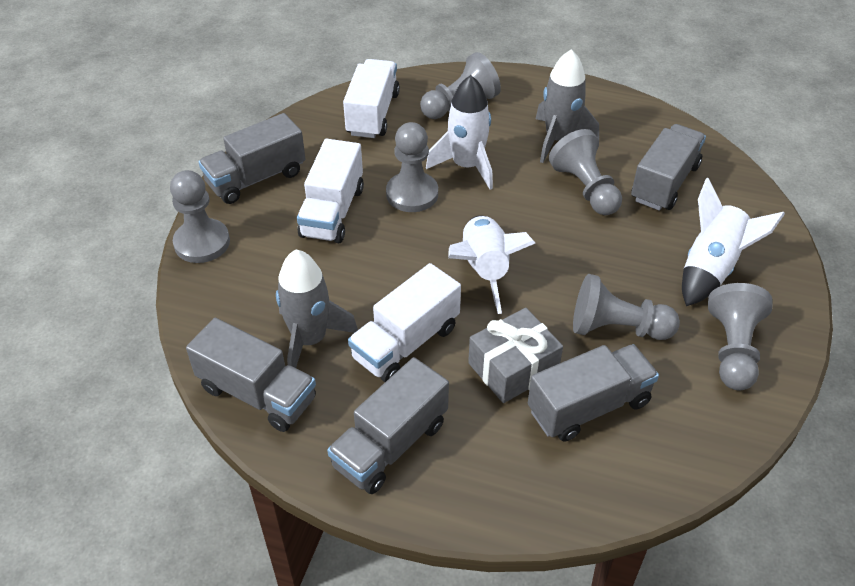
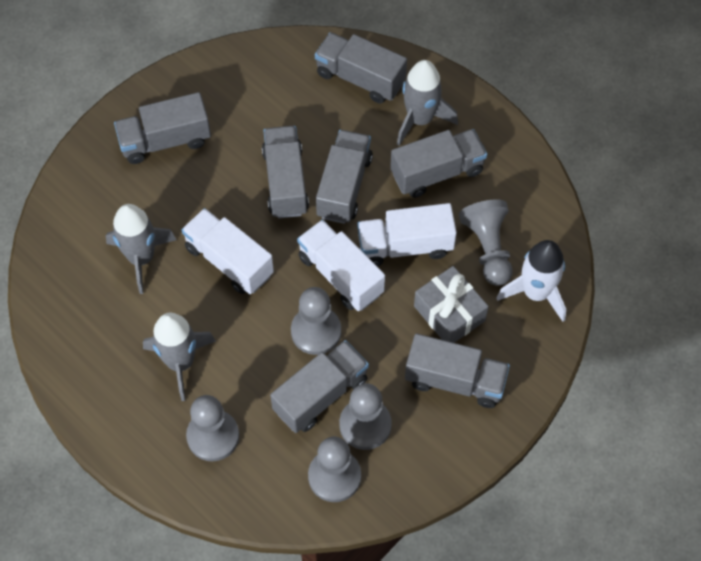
grey pawn: [170,170,230,263] [386,122,438,212] [420,52,501,119] [549,129,622,215] [573,274,680,340] [708,283,772,391] = 6 -> [186,395,239,461] [291,287,341,355] [308,437,361,502] [339,383,392,450] [459,200,513,286] = 5
grey rocket: [276,249,358,368] [536,49,599,163] = 2 -> [106,204,177,294] [143,313,216,401] [397,60,458,146] = 3
grey truck: [186,318,316,432] [199,113,305,204] [327,357,449,494] [528,344,659,442] [631,124,706,211] = 5 -> [114,92,211,164] [262,126,309,219] [270,340,369,433] [315,32,407,104] [316,130,373,224] [390,129,487,198] [405,333,510,408] = 7
white rocket: [426,75,493,190] [448,215,535,314] [682,178,785,306] = 3 -> [496,240,566,322] = 1

